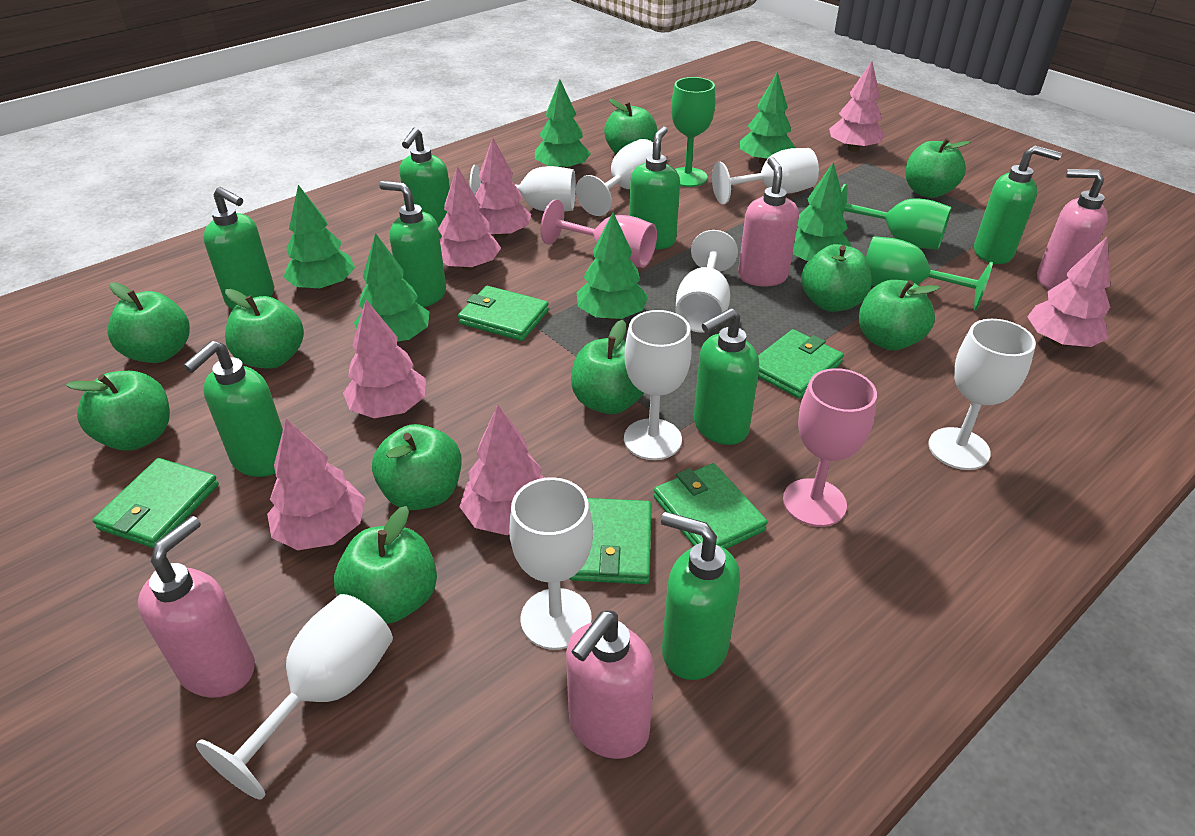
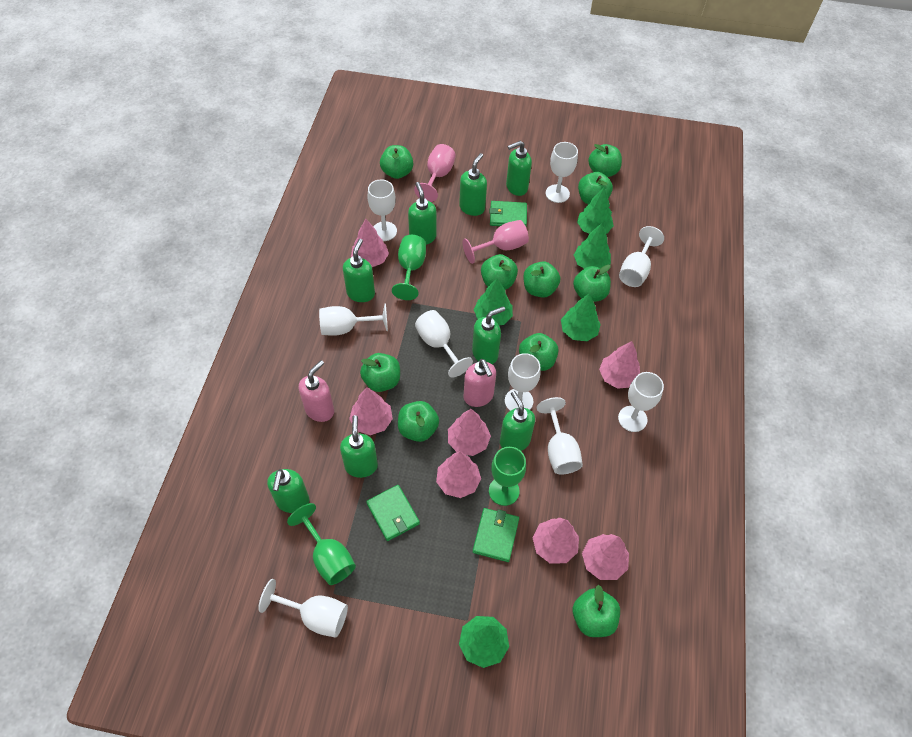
green tree: [284,185,355,291] [354,233,429,343] [535,79,591,168] [577,212,649,320] [740,72,796,165] [793,162,851,262] = 6 -> [459,616,509,668] [474,278,513,325] [561,293,601,341] [574,223,611,269] [577,187,614,234] = 5
green wallet: [93,458,219,548] [458,286,549,341] [569,498,651,584] [654,463,768,549] [758,329,844,399] = 5 -> [366,485,420,541] [473,508,519,562] [489,201,527,226] = 3
pink soap dispenser: [138,516,255,698] [566,611,655,759] [738,157,799,286] [1037,169,1108,290] = 4 -> [299,360,334,422] [464,359,496,407] = 2
white goblet: [196,594,393,800] [469,165,576,211] [509,477,593,650] [576,139,662,216] [624,310,692,460] [675,230,738,333] [712,148,819,204] [928,319,1036,470] = 8 -> [258,579,348,638] [319,304,388,336] [367,180,397,241] [415,310,473,378] [505,353,541,411] [537,397,583,474] [546,142,578,203] [618,372,664,432] [619,226,664,287] = 9

